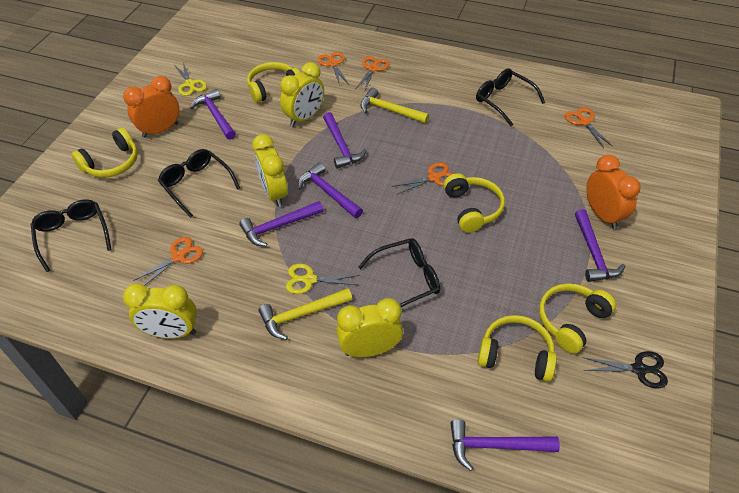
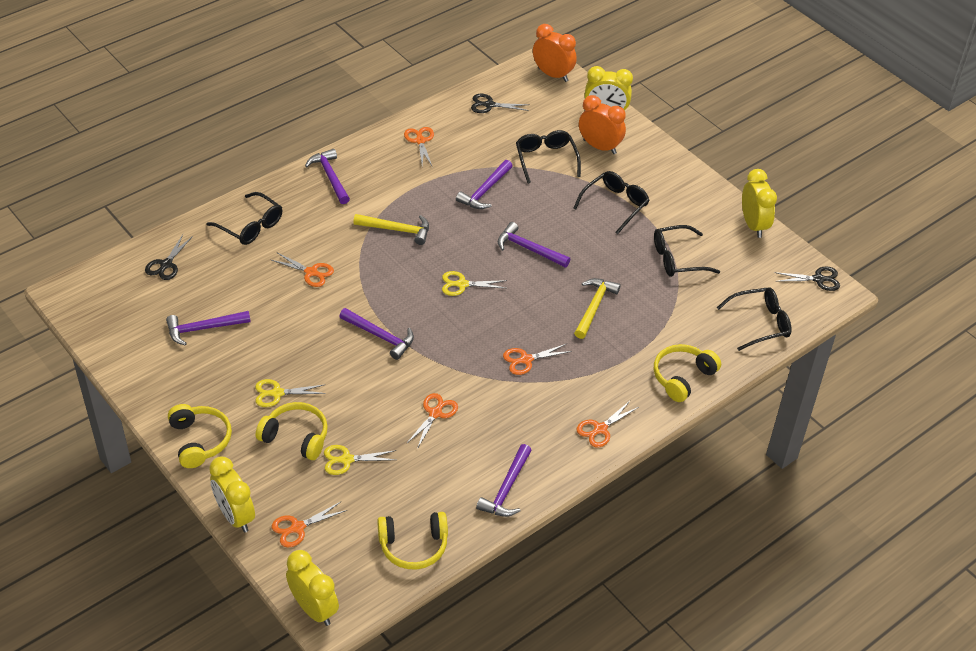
black glasses: [31,199,112,272] [158,149,240,218] [358,238,440,307] [476,68,545,126] = 4 -> [206,192,282,245] [516,130,581,184] [574,171,649,235] [654,225,720,277] [717,287,792,351] = 5
black scissors: [583,351,668,388] = 1 -> [145,234,193,280] [471,94,530,113] [774,267,840,291] = 3
orange scissors: [133,237,203,285] [317,52,349,86] [356,56,389,90] [392,162,452,194] [565,107,612,148] = 5 -> [271,252,334,287] [272,502,347,548] [404,127,434,166] [406,393,458,449] [503,344,572,375] [576,401,639,447] = 6
yellow headphones: [72,128,138,178] [247,62,300,103] [443,173,505,233] [477,315,557,382] [539,283,616,354] = 5 -> [168,404,232,468] [256,402,328,460] [377,512,448,569] [654,344,721,402] = 4
yellow scissors: [174,63,207,96] [286,264,360,294] = 2 -> [255,379,326,407] [324,445,396,475] [442,271,507,296] = 3

